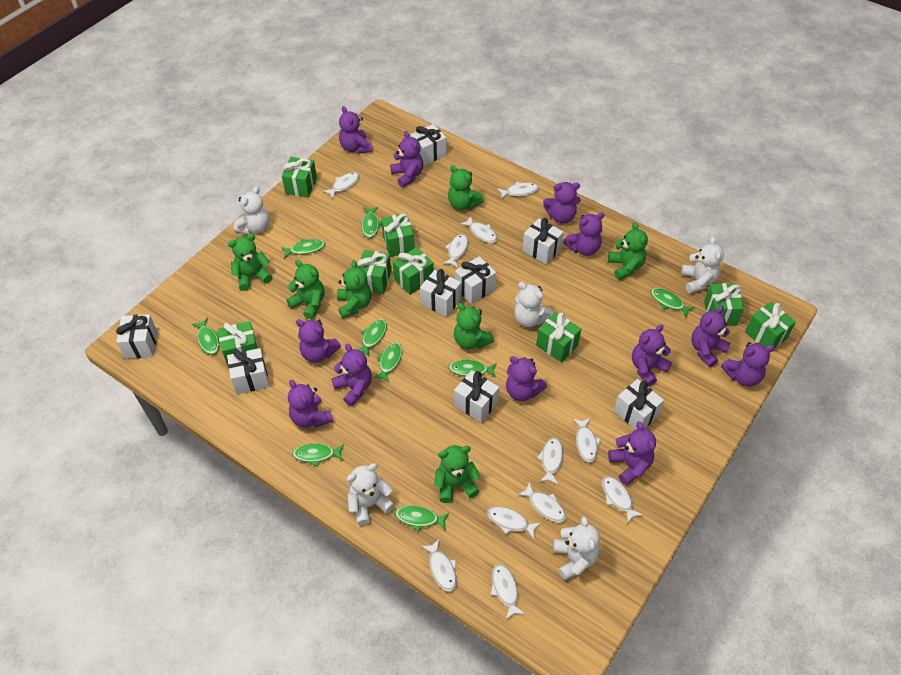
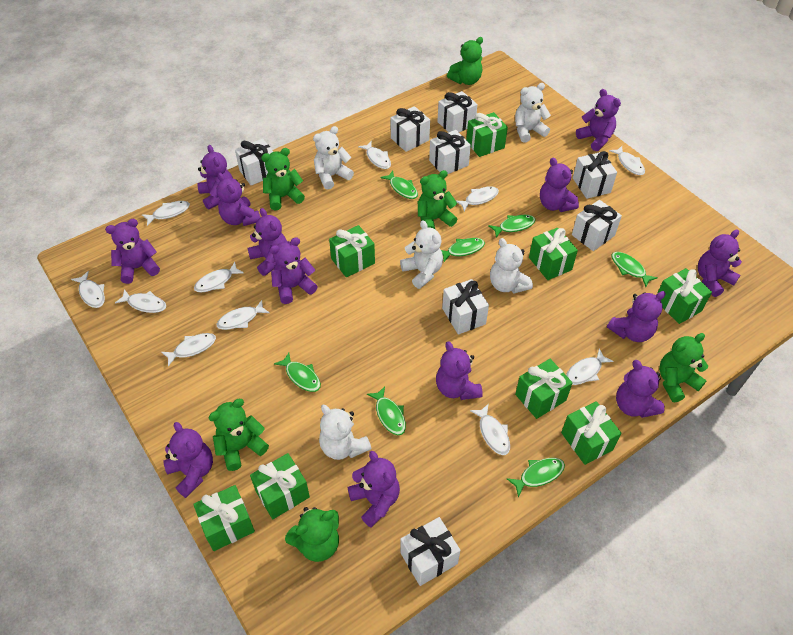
green fish: [192,318,219,355] [281,239,325,259] [292,443,344,466] [357,319,387,357] [361,207,382,238] [373,342,402,382] [395,505,450,532] [449,360,497,378] [651,288,695,318] = 9 -> [274,353,321,392] [367,386,406,435] [380,171,418,199] [441,238,485,262] [488,215,536,237] [506,458,565,497] [611,252,658,287] = 7
green teddy bear: [228,234,272,291] [286,260,325,319] [337,260,371,318] [434,445,480,503] [448,165,484,210] [454,303,494,349] [608,222,648,280] = 7 -> [208,399,269,471] [261,148,305,210] [285,507,339,562] [418,170,457,229] [447,37,483,85] [659,333,708,403] = 6
purple teddy bear: [288,380,333,428] [296,319,341,363] [331,344,372,406] [339,106,372,154] [390,131,423,187] [506,356,547,401] [543,182,581,224] [563,212,605,256] [608,422,656,485] [632,324,672,386] [691,306,730,367] [721,342,775,387] = 12 -> [105,219,160,284] [163,422,213,498] [197,145,233,209] [216,172,260,226] [247,208,287,276] [270,237,318,304] [347,451,400,527] [436,341,483,400] [540,158,579,212] [576,89,621,151] [607,291,666,342] [616,360,665,418] [698,230,742,297] = 13

